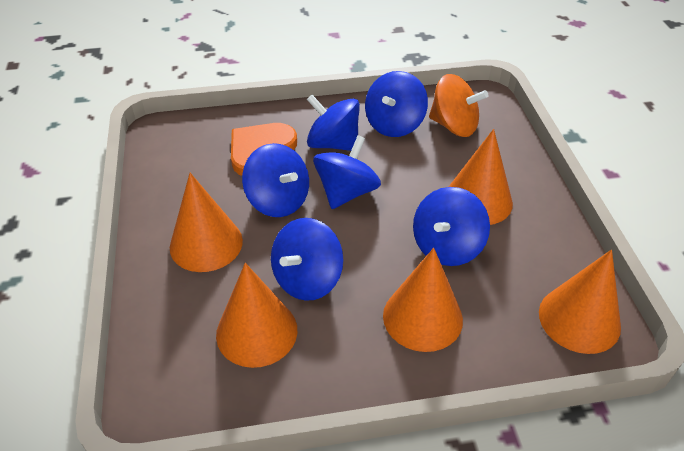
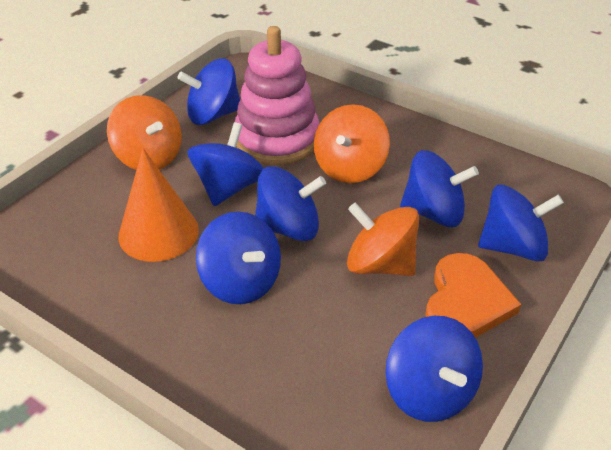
blue spinning top: [242,143,309,217] [271,218,343,301] [307,95,360,151] [313,135,381,209] [365,71,428,137] [413,187,490,266] = 6 -> [177,59,240,125] [187,122,264,206] [196,212,281,304] [255,166,326,241] [386,316,483,422] [400,150,479,227] [478,184,564,262] = 7
orange cone: [170,173,243,272] [216,263,297,368] [383,248,463,352] [449,129,513,225] [539,250,621,354] = 5 -> [118,148,199,262] = 1
orange spinning top: [429,74,488,137] = 1 -> [107,95,182,170] [314,104,390,183] [347,203,419,276] = 3
pink stacking toy: none = 0 -> [235,26,320,165] = 1

